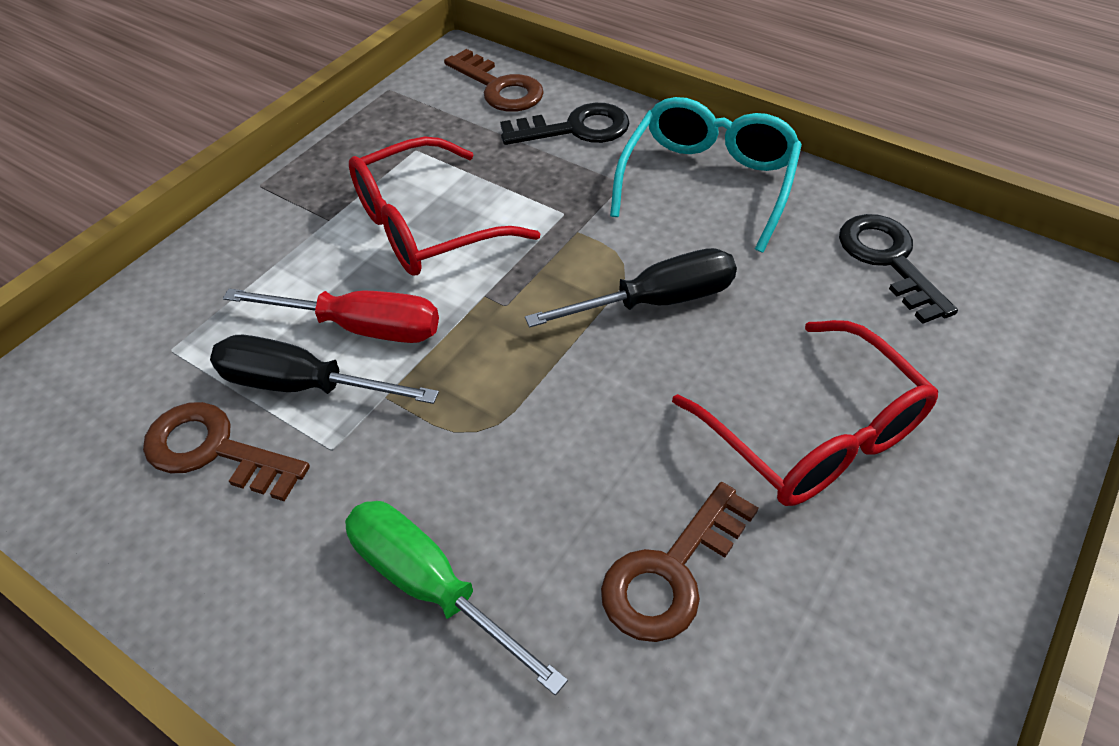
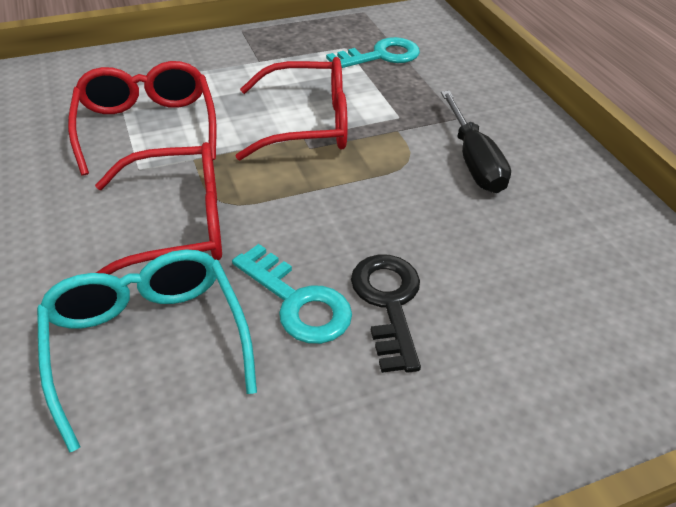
black key: [500,103,630,145] [839,214,958,324] = 2 -> [351,254,421,373] = 1
black screwdriver: [210,335,439,404] [525,248,737,328] = 2 -> [441,91,511,193] = 1
brown key: [143,402,310,501] [444,49,544,112] [601,482,758,642] = 3 -> none = 0
green screwdriver: [345,501,568,696] = 1 -> none = 0
red glasses: [349,137,541,276] [672,320,938,506] = 2 -> [68,61,216,176] [95,142,222,275] [235,57,348,160] = 3
red screwdriver: [223,288,439,343] = 1 -> none = 0
turquoise key: none = 0 -> [232,244,352,344] [326,37,420,68] = 2

